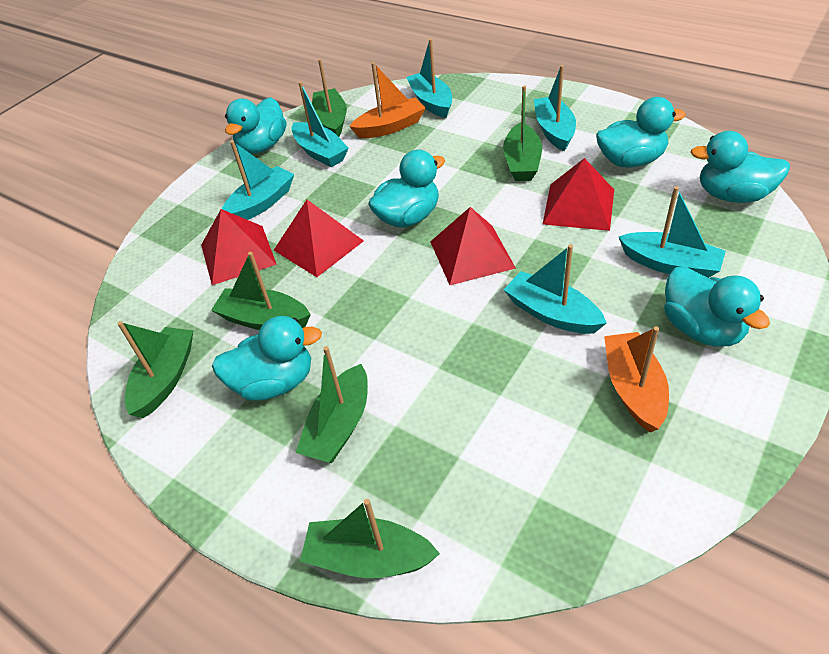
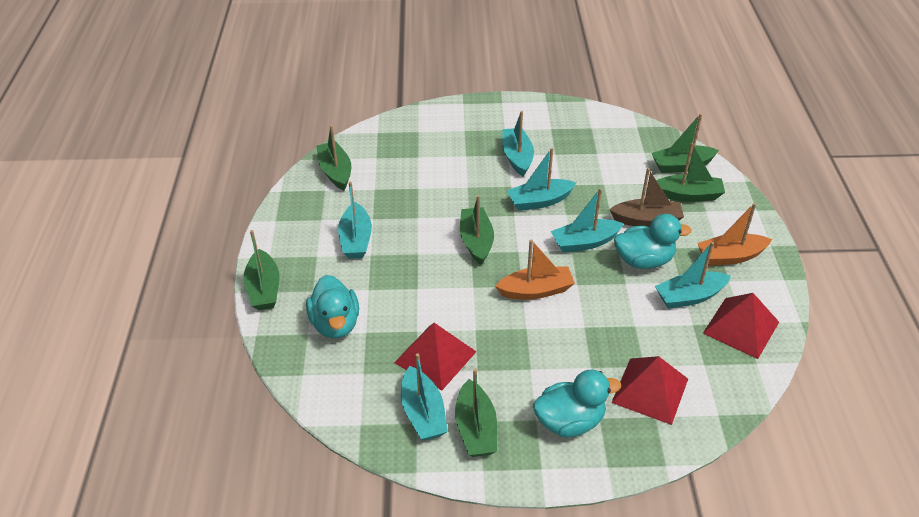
brown boat: none = 0 -> [609,168,684,227] = 1
red pyramid: [201,209,277,285] [274,200,364,277] [430,207,516,285] [543,158,614,231] = 4 -> [394,323,476,391] [611,356,688,425] [703,293,779,359] = 3
turquoise duck: [212,316,322,401] [225,97,286,154] [368,150,445,228] [596,97,686,168] [664,266,770,346] [690,131,790,203] = 6 -> [306,275,359,338] [533,370,621,437] [614,214,692,269] = 3

